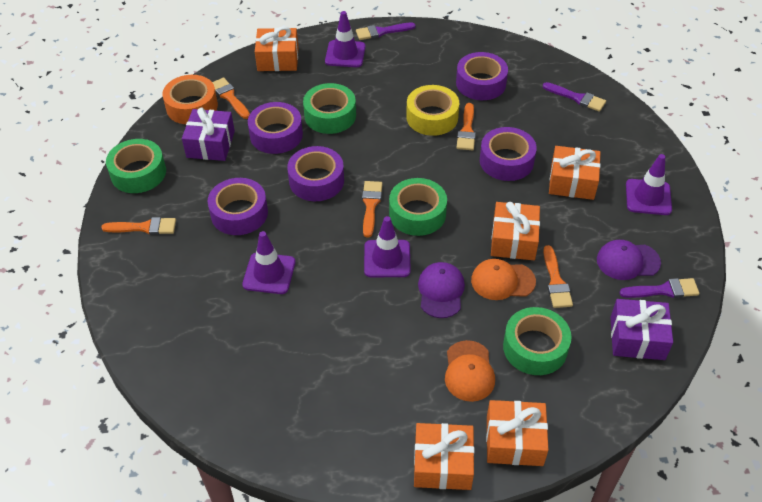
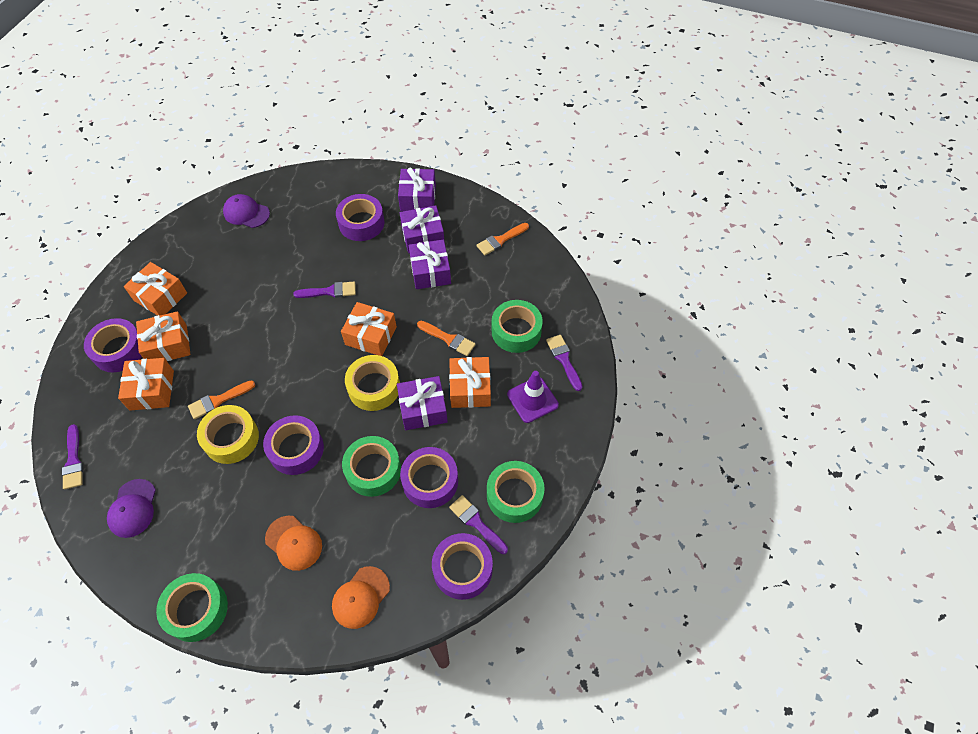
orange brush: [101,217,176,235] [212,78,250,119] [362,181,383,238] [456,103,476,150] [543,245,573,308] = 5 -> [188,380,255,419] [417,321,476,356] [476,223,529,255] = 3
orange tape: [162,75,218,124] = 1 -> none = 0
purple brush: [356,22,416,40] [543,82,606,112] [619,278,699,298] = 3 -> [62,424,83,489] [293,282,356,298] [449,495,508,554] [546,335,582,391] = 4
purple gift: [182,108,235,161] [610,299,673,360] = 2 -> [397,376,448,430] [398,168,436,211] [400,205,445,253] [409,240,451,289] = 4
purple traffic cone: [242,231,296,294] [325,11,366,67] [364,216,411,277] [626,154,672,215] = 4 -> [507,371,559,423] = 1
yellow tape: [406,85,459,136] = 1 -> [197,405,259,464] [345,355,400,411] = 2

